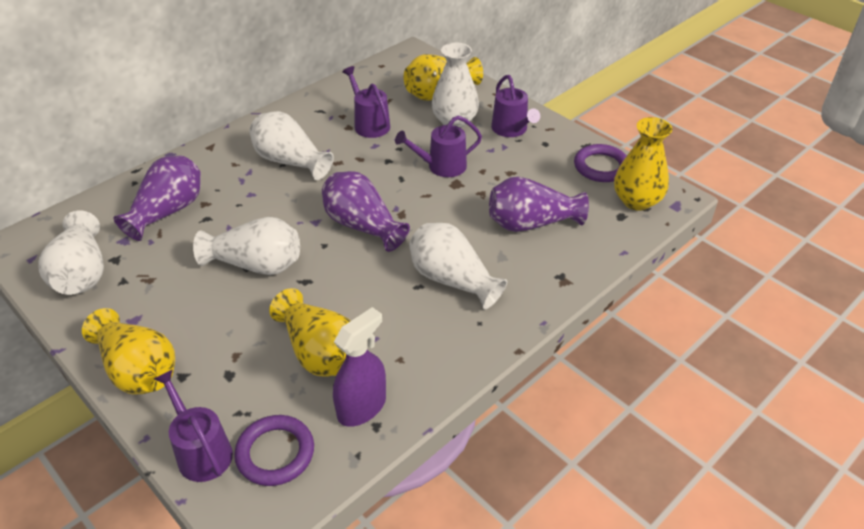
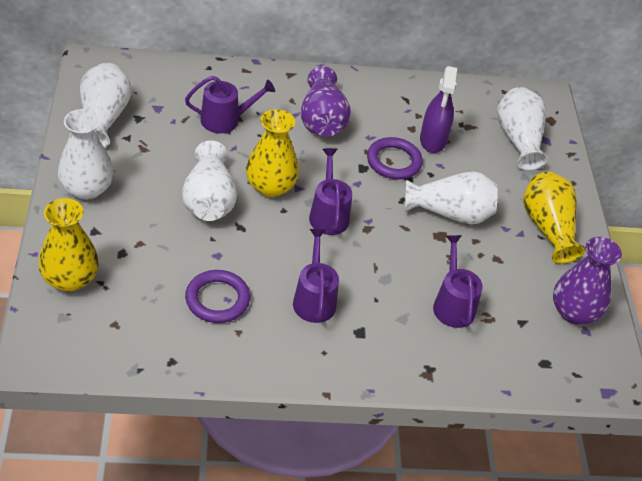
purple vase: [113,155,201,241] [322,171,410,252] [489,177,589,232] = 3 -> [301,66,351,137] [553,237,622,325] = 2
yellow vase: [82,308,175,395] [269,288,350,377] [404,54,483,101] [614,117,672,211] = 4 -> [38,198,99,292] [246,109,299,197] [523,172,585,264] = 3

